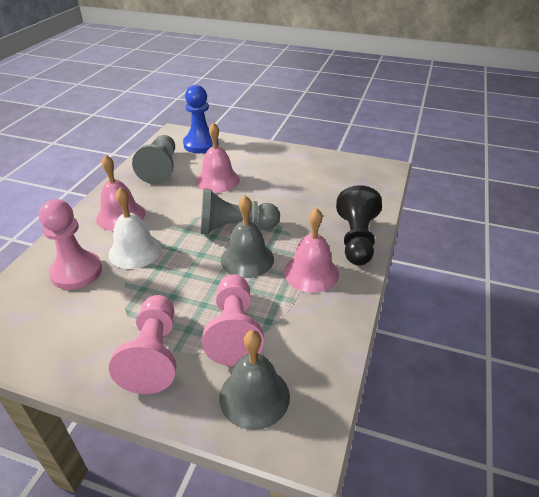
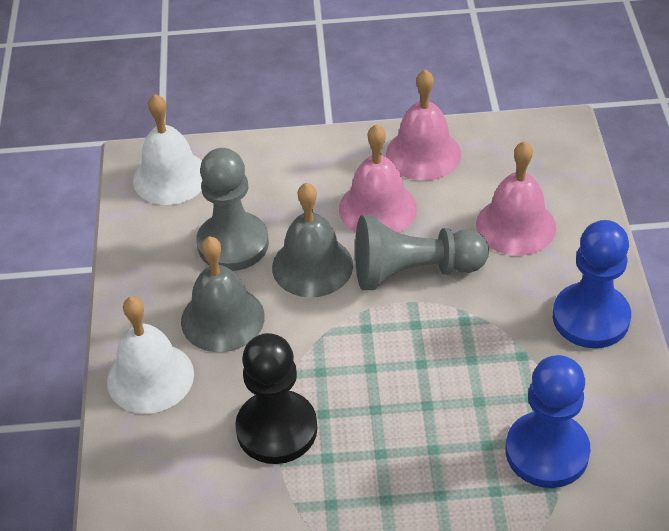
blue pawn: [183,85,219,153] = 1 -> [506,355,590,488] [553,220,631,348] = 2
pink pawn: [39,199,102,290] [109,295,176,394] [202,274,264,366] = 3 -> none = 0
white bell: [108,188,162,269] = 1 -> [107,296,194,414] [133,94,202,205] = 2

